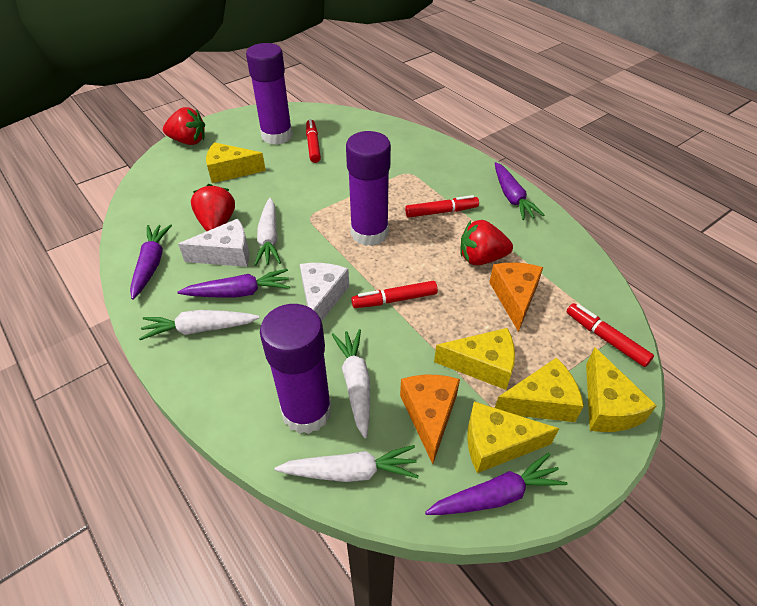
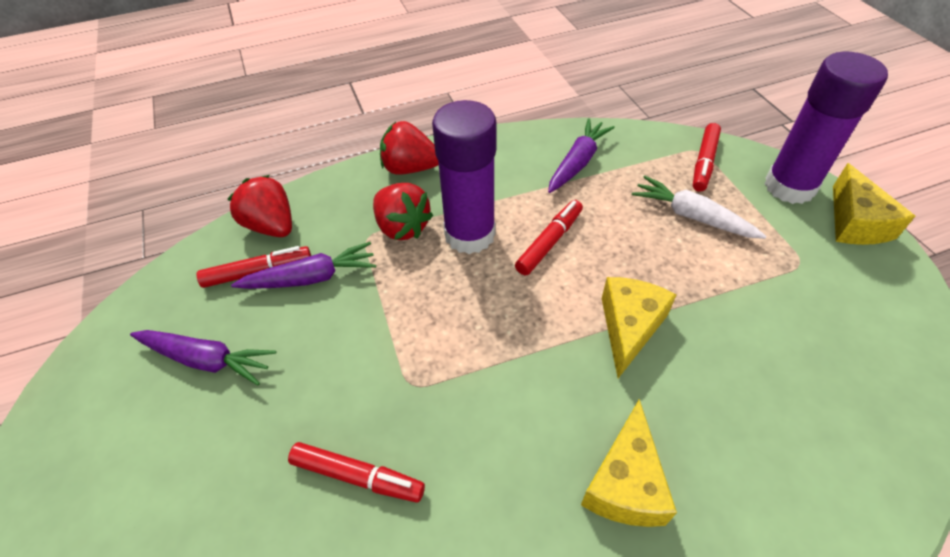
orange cheese: [400,375,460,464] [489,262,543,332] = 2 -> none = 0
purple carrot: [130,224,172,300] [177,269,290,298] [425,453,568,515] [495,162,544,220] = 4 -> [130,330,276,385] [231,242,376,289] [548,118,615,193] = 3
purple glue stick: [246,43,293,145] [260,304,332,434] [346,131,391,246] = 3 -> [432,100,497,254] [764,52,888,204] = 2
white carrot: [139,310,260,340] [254,198,281,266] [275,445,419,482] [332,329,370,438] = 4 -> [632,176,766,239] = 1
white cheese: [178,219,249,267] [300,263,349,321] = 2 -> none = 0
yellow cheese: [206,142,266,183] [434,328,515,390] [467,401,559,473] [495,358,584,422] [586,347,657,432] = 5 -> [581,399,677,527] [602,277,677,378] [833,163,915,245] = 3

